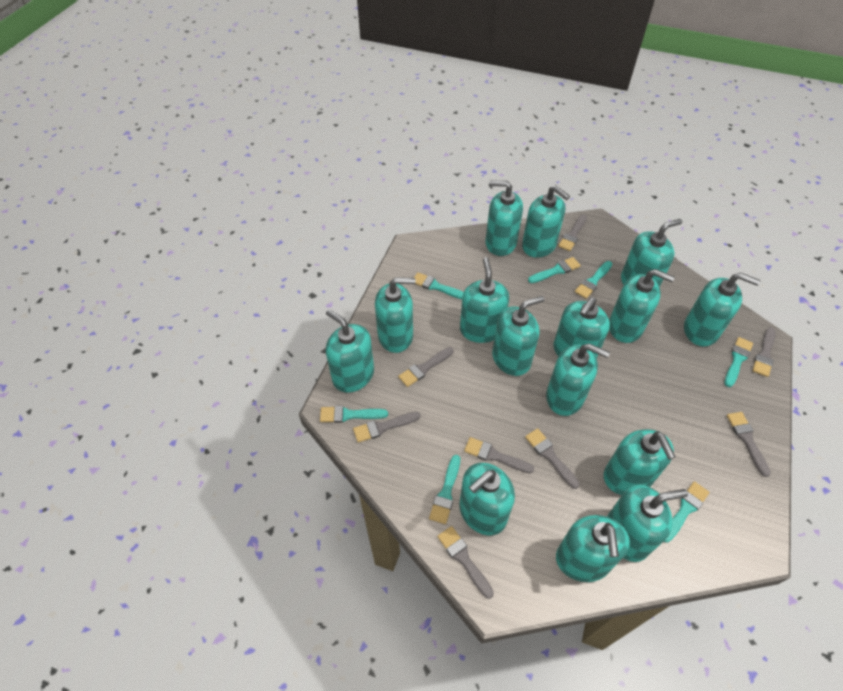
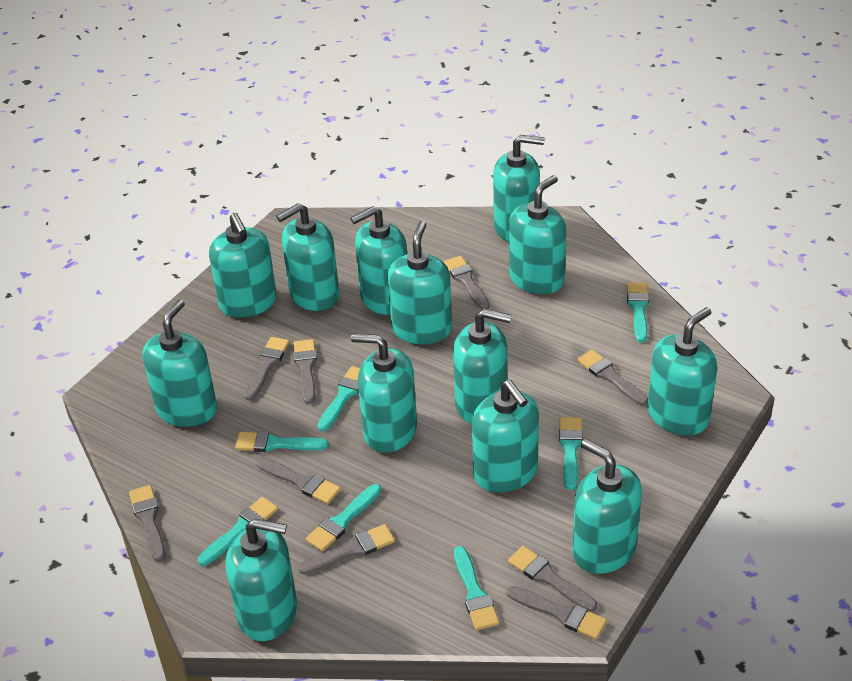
grey brush: [353,412,421,443] [398,347,454,387] [437,526,494,599] [464,437,534,474] [525,428,579,489] [558,215,587,251] [727,412,771,477] [753,327,776,377] = 8 -> [129,485,165,562] [244,337,290,401] [257,458,341,504] [294,339,317,404] [298,524,395,574] [444,256,490,310] [507,586,607,639] [508,546,597,612] [577,349,648,406] = 9
turquoise soap dispenser: [326,309,374,393] [375,277,416,353] [459,463,515,535] [460,257,509,343] [485,181,523,256] [492,296,544,376] [522,185,570,258] [546,344,610,416] [553,297,610,358] [556,515,630,582] [604,429,675,495] [607,485,688,562] [609,269,675,343] [621,219,682,287] [684,273,760,346] = 15 -> [142,300,217,427] [209,213,277,318] [226,518,297,641] [276,203,339,311] [350,206,407,315] [351,333,417,453] [387,221,452,344] [453,309,511,424] [472,380,539,493] [493,135,545,242] [509,175,566,294] [572,439,642,574] [648,307,717,435] = 13

